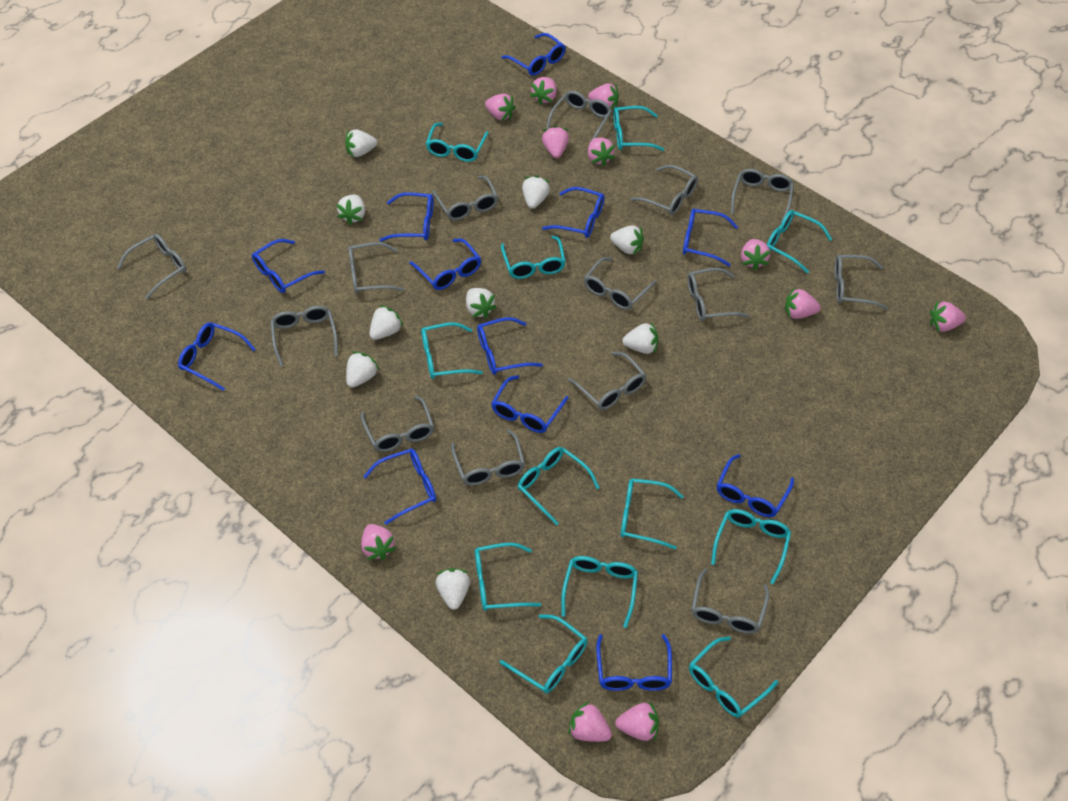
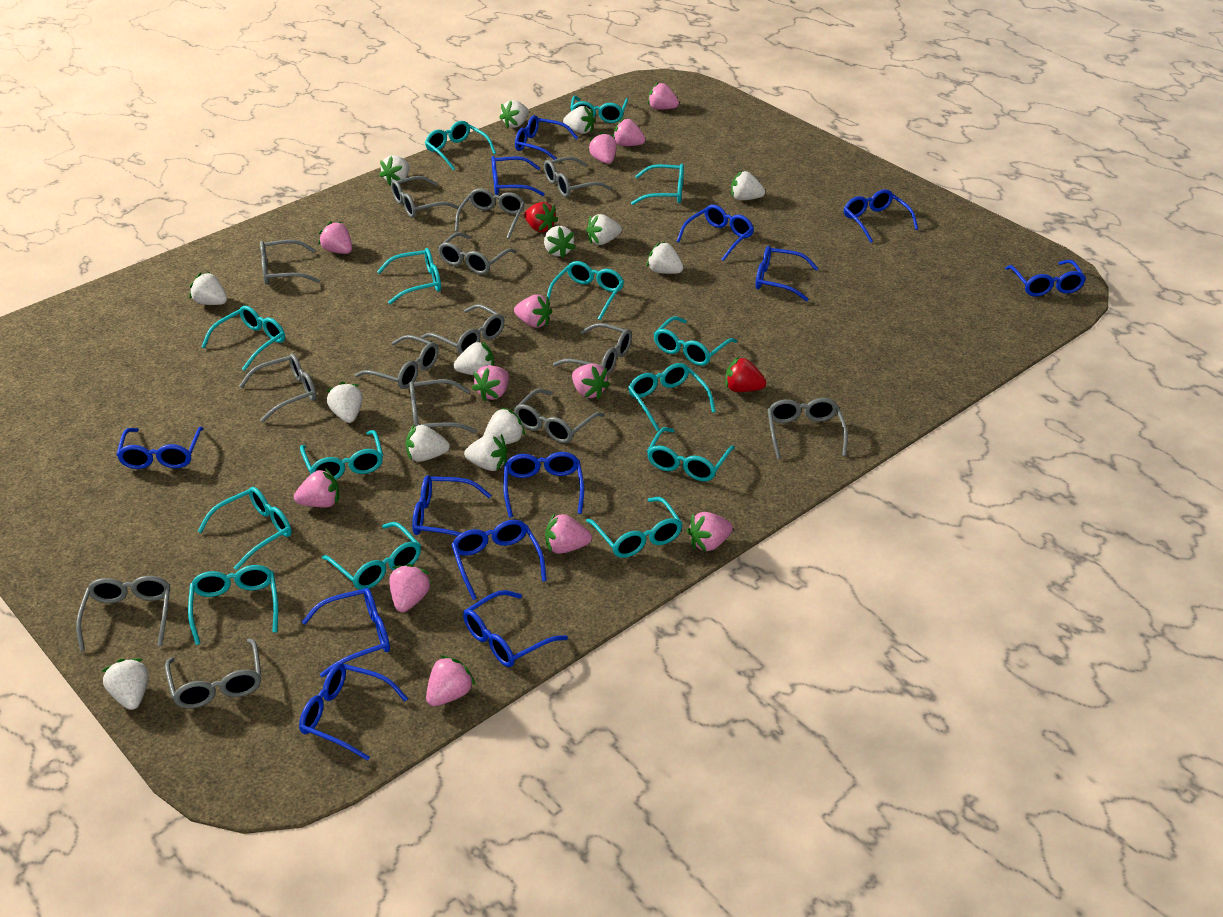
blue glasses: [178,322,256,391] [252,239,325,293] [363,449,436,525] [380,192,434,242] [409,238,481,290] [477,317,543,375] [491,375,568,433] [501,33,566,76] [542,187,605,238] [596,634,672,691] [683,209,738,266] [717,454,794,517] = 12 -> [116,427,203,469] [299,663,408,761] [302,588,390,677] [412,475,491,536] [451,520,547,600] [463,590,568,667] [492,156,545,196] [503,452,584,518] [515,115,578,160] [676,205,754,261] [756,246,819,301] [844,189,918,243] [1005,260,1086,297] = 13
pink strawberry: [361,524,396,560] [485,93,516,121] [530,77,557,105] [542,126,569,158] [568,701,612,742] [588,83,619,110] [588,138,615,167] [615,702,659,741] [741,239,771,270] [785,287,821,319] [930,301,966,332] = 11 -> [294,468,339,508] [318,221,352,254] [389,564,432,612] [426,655,475,706] [472,365,509,402] [514,295,552,328] [545,513,592,554] [572,364,610,399] [588,132,617,164] [613,118,646,146] [648,82,679,109] [687,512,733,552] = 12
red strawberry: none = 0 -> [524,202,558,232] [726,357,766,392] = 2
turquoise glasses: [421,322,483,379] [426,123,489,162] [475,543,541,611] [500,614,587,693] [501,236,566,279] [518,447,600,526] [561,556,638,628] [613,106,664,151] [621,479,684,549] [689,636,778,717] [711,509,791,584] [767,210,832,274] = 12 -> [188,565,278,645] [198,487,292,570] [201,306,285,371] [300,430,383,480] [322,522,421,590] [377,248,441,305] [425,121,496,171] [547,261,624,320] [570,96,628,123] [586,497,683,558] [628,363,716,431] [631,164,684,205] [647,427,735,481] [653,316,737,366] = 14
white strawberry: [337,195,365,225] [345,129,377,157] [346,351,379,388] [369,305,403,340] [436,568,470,610] [466,288,497,318] [522,175,550,209] [610,225,644,255] [622,322,658,354] = 9 -> [102,658,149,710] [190,272,227,305] [326,382,363,423] [379,155,410,186] [406,425,450,462] [454,341,494,375] [464,434,508,471] [483,407,525,445] [499,100,529,129] [544,226,575,258] [563,106,595,134] [586,214,622,245] [647,242,684,274] [731,171,765,200] = 14

